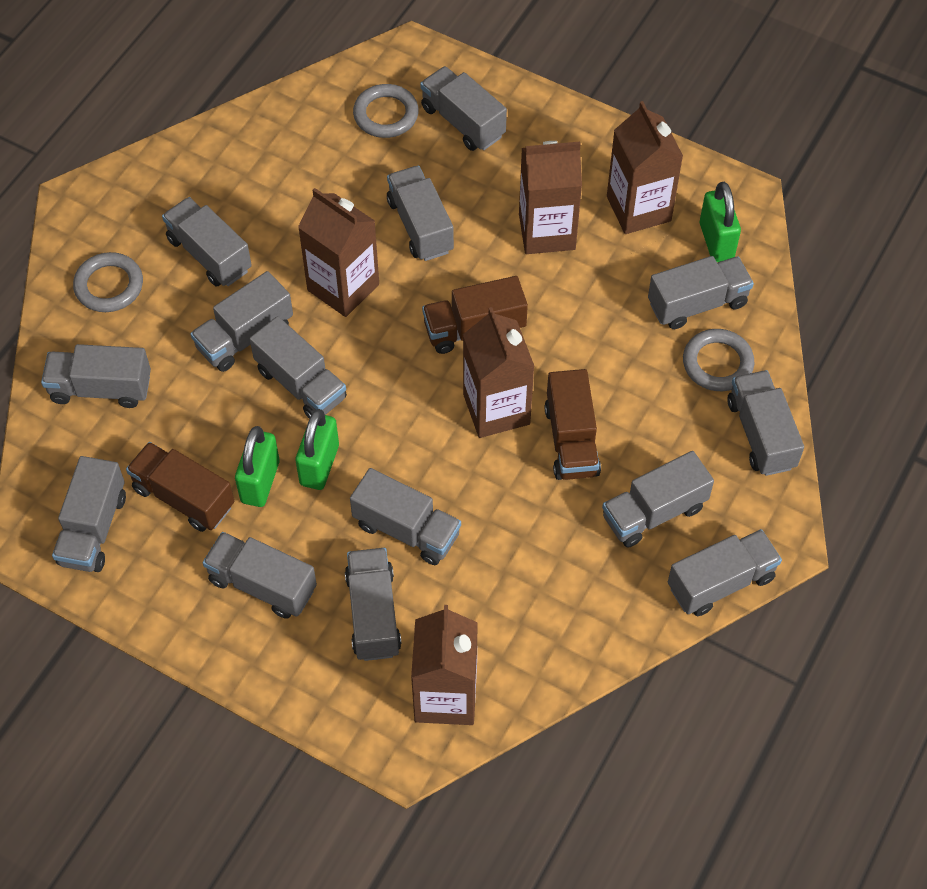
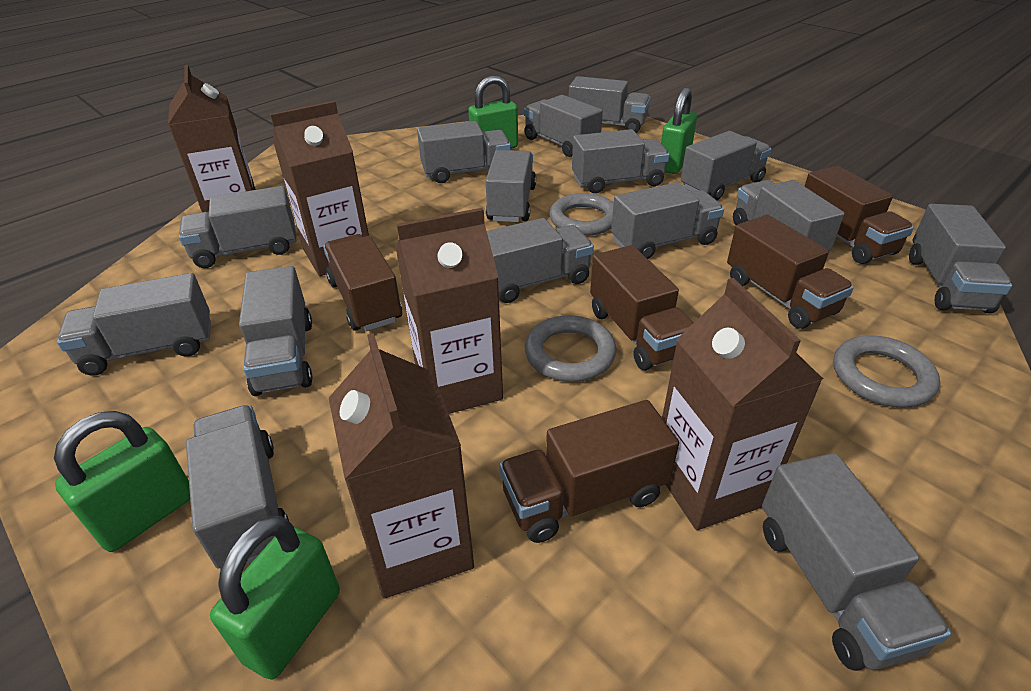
brown truck: [126,442,234,532] [422,276,528,354] [544,369,601,480] = 3 -> [323,234,402,331] [499,400,679,543] [590,245,694,370] [727,215,854,329] [804,166,914,264] = 5
green padlock: [235,426,280,507] [295,409,339,490] [700,182,741,262] = 3 -> [54,411,190,552] [210,516,340,680] [468,75,518,149] [661,87,697,174] = 4
grey truck: [41,344,151,408] [52,456,126,572] [162,197,252,287] [190,271,293,372] [203,532,317,619] [250,316,347,419] [345,548,402,661] [350,468,461,565] [387,166,454,261] [420,66,507,151] [602,451,714,548] [648,256,754,329] [668,529,782,616] [727,370,804,476] = 14 -> [57,273,211,376] [179,186,297,268] [186,405,289,569] [239,266,312,396] [417,121,511,183] [486,150,536,222] [487,218,594,303] [524,95,603,157] [569,76,651,133] [572,129,670,193] [611,182,724,259] [681,131,771,200] [733,180,844,251] [762,453,951,671] [909,204,1012,313] = 15

